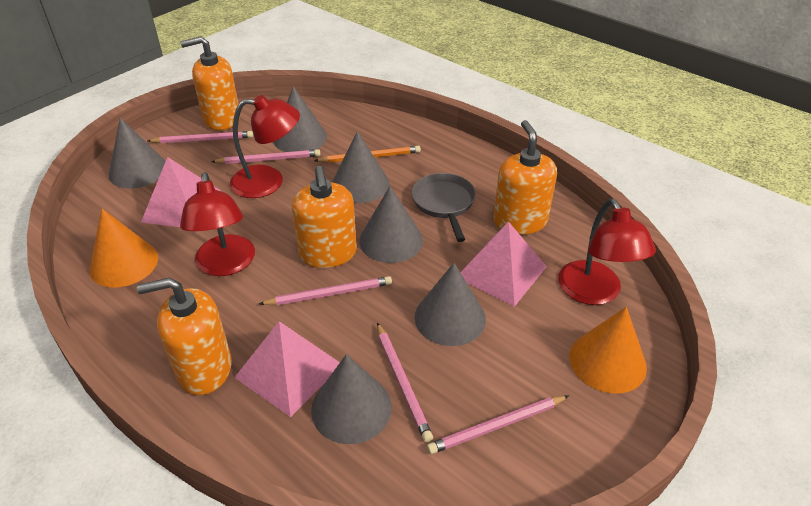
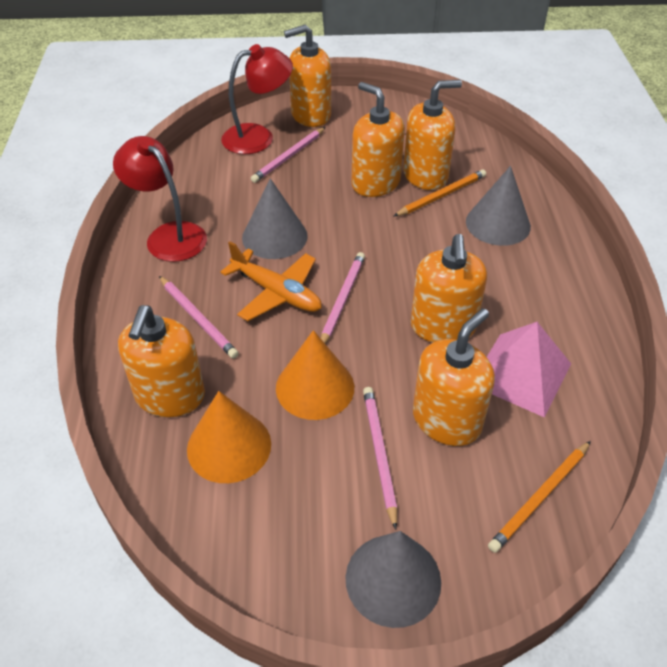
grey cone: [108,118,166,188] [273,86,327,152] [311,354,392,444] [332,131,389,203] [359,186,423,263] [414,263,486,346] = 6 -> [242,178,308,259] [345,531,441,628] [466,166,531,246] = 3
grey pan: [412,173,476,242] = 1 -> none = 0
orange pencil: [314,146,421,163] = 1 -> [393,169,486,217] [488,441,591,553] = 2
orange plane: none = 0 -> [220,241,322,321] = 1
orange soap dispenser: [137,277,232,395] [180,36,240,130] [292,166,357,268] [493,120,557,235] = 4 -> [118,305,205,417] [284,25,331,127] [351,82,405,197] [403,80,462,190] [411,234,487,343] [413,308,495,446] = 6
pink pencil: [148,131,253,143] [211,149,320,164] [259,276,392,305] [377,323,433,442] [427,396,569,454] = 5 -> [159,276,239,359] [251,127,325,183] [321,252,365,344] [363,387,397,530] = 4
pink pyramid: [141,157,221,227] [234,321,340,417] [460,222,547,307] = 3 -> [487,322,571,418] = 1
red lamp: [180,172,255,276] [230,95,300,198] [558,199,656,305] = 3 -> [113,136,207,262] [221,44,293,154] = 2

